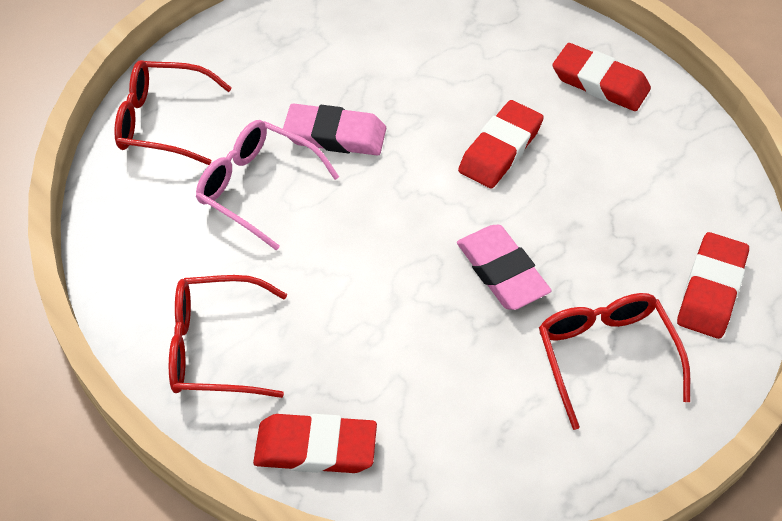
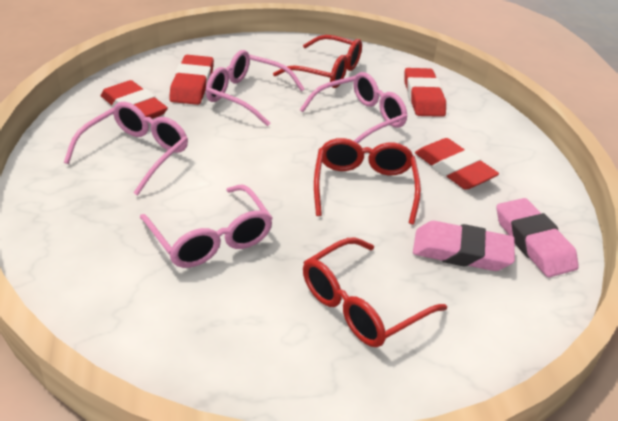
pink glasses: [196,120,339,251] = 1 -> [64,102,188,196] [140,184,273,268] [206,50,305,126] [300,72,408,143] = 4

